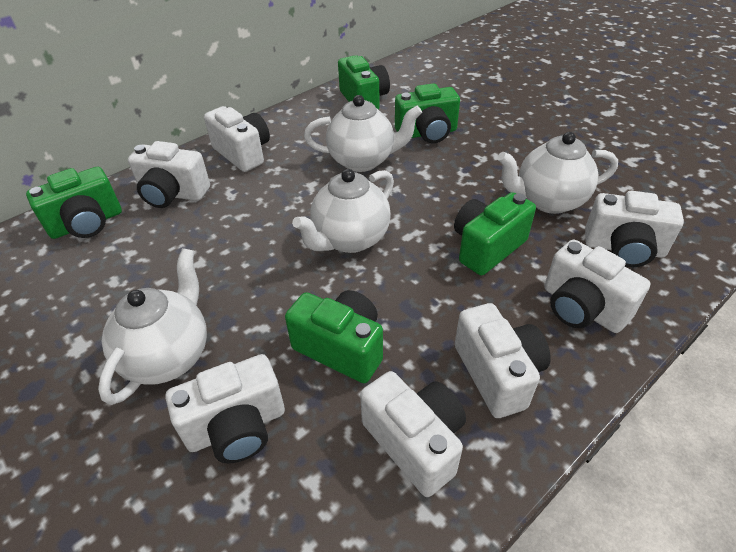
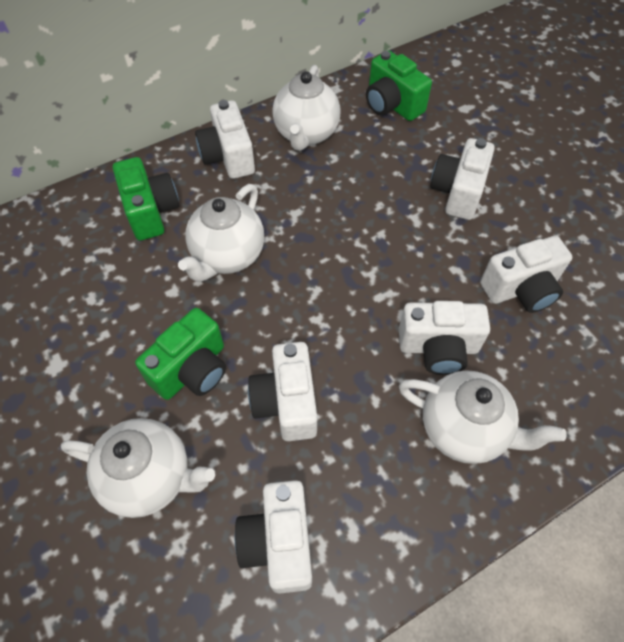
green camera: [26,167,122,239] [285,290,383,383] [338,55,390,110] [395,83,460,143] [454,192,536,275] = 5 -> [113,157,179,241] [135,308,226,400] [366,50,432,121] = 3
white camera: [128,141,210,208] [165,354,285,464] [204,106,270,172] [360,371,466,497] [455,303,551,418] [544,240,651,333] [585,191,684,267] = 7 -> [195,100,255,179] [235,480,312,594] [248,342,317,441] [399,301,490,375] [430,138,495,220] [480,236,572,313] = 6

